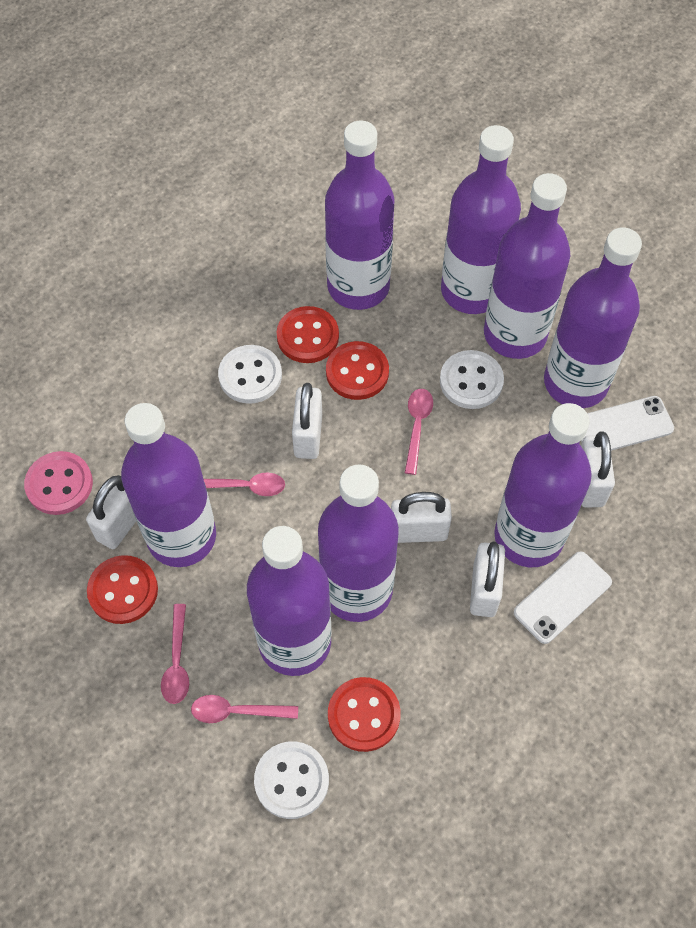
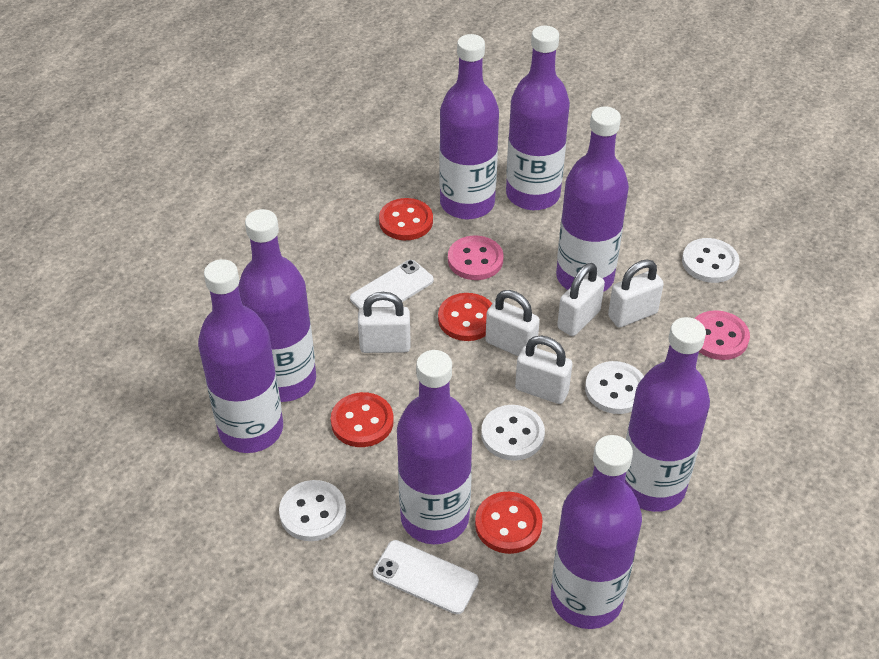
pink button: [24,451,93,515] = 1 -> [448,236,503,280] [694,310,750,360] = 2
pink spoon: [161,604,189,704] [191,695,298,723] [204,473,285,496] [405,389,433,475] = 4 -> none = 0
white button: [218,345,282,404] [254,741,329,819] [440,350,504,409] = 3 -> [279,480,346,541] [481,405,545,461] [585,361,644,414] [682,238,740,283] = 4

